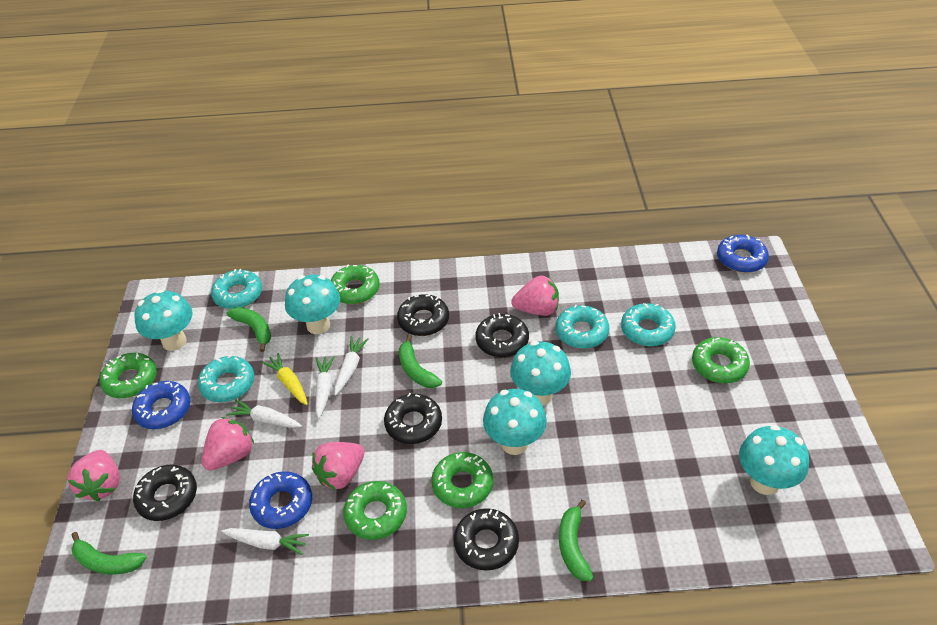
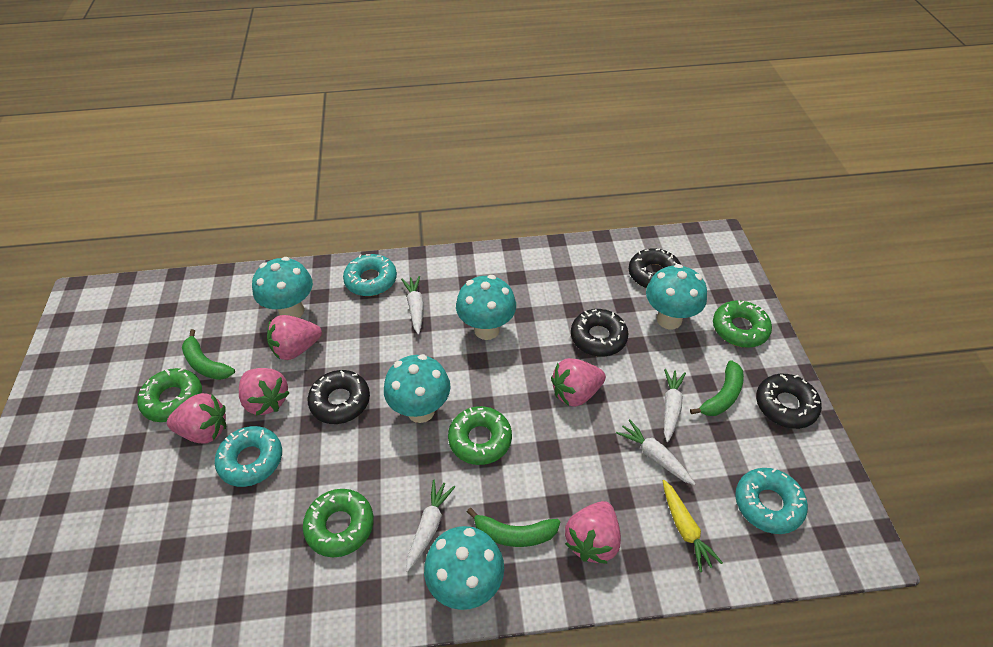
black donut: [133,465,197,521] [384,393,442,444] [397,294,449,336] [454,508,519,571] [475,313,529,357] = 5 -> [308,370,370,424] [571,309,628,357] [629,248,681,288] [756,374,822,429] = 4
blue donut: [132,381,190,429] [249,471,312,529] [717,235,769,273] = 3 -> none = 0
green banana: [71,532,147,574] [226,307,271,352] [399,335,442,388] [559,499,593,582] = 4 -> [182,329,235,380] [467,508,560,547] [690,360,744,416] = 3
green donut: [100,353,157,398] [331,265,380,304] [343,481,407,540] [431,452,493,508] [692,337,750,383] = 5 -> [137,368,202,422] [303,489,374,557] [448,406,512,465] [713,300,772,348] = 4
pink strawberry: [67,450,120,501] [202,417,254,470] [312,442,365,490] [511,276,559,316] = 4 -> [167,393,226,444] [239,368,290,416] [267,315,322,360] [551,358,606,407] [565,501,621,564] = 5
turquoise donut: [198,355,254,402] [211,269,262,309] [556,305,609,349] [621,303,676,347] = 4 -> [215,426,282,487] [343,254,397,296] [735,468,808,534] = 3

